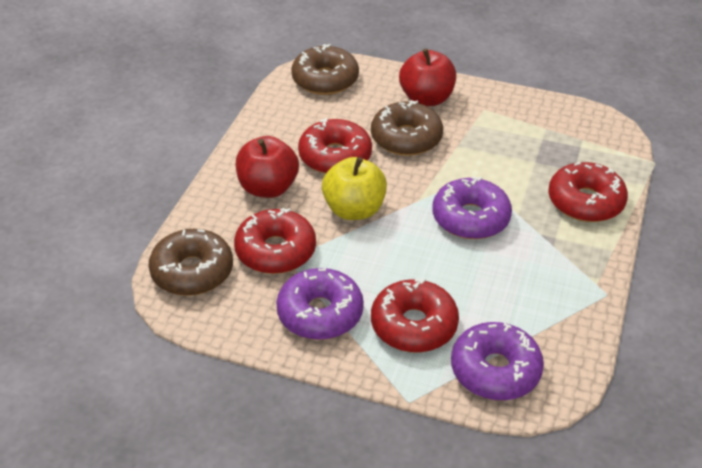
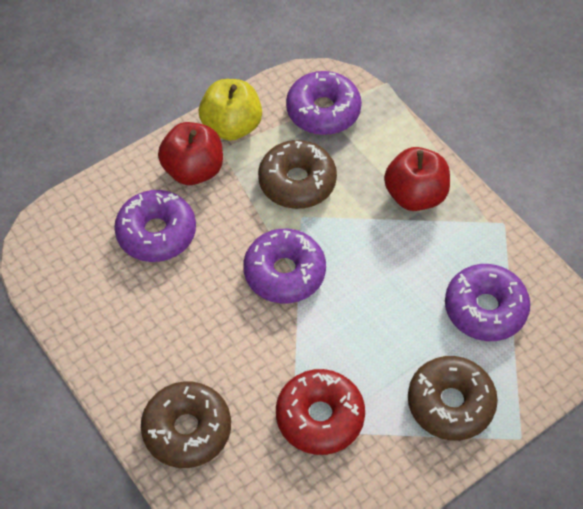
purple donut: [276,268,364,340] [432,176,512,239] [451,322,544,400] = 3 -> [114,190,196,262] [243,229,326,304] [286,71,362,135] [445,264,531,341] = 4
red donut: [234,208,316,274] [298,118,372,174] [371,278,459,353] [548,162,628,222] = 4 -> [276,369,365,455] = 1

